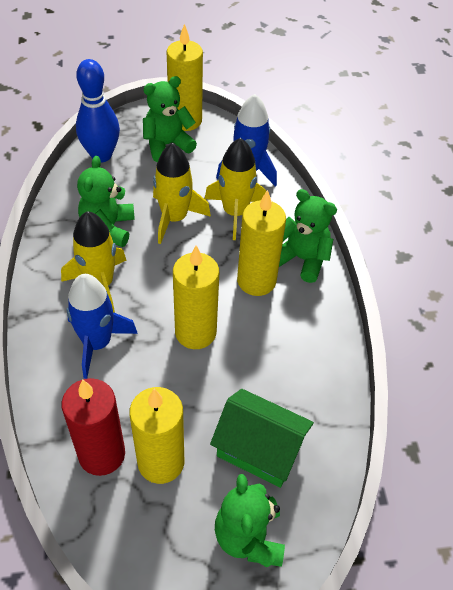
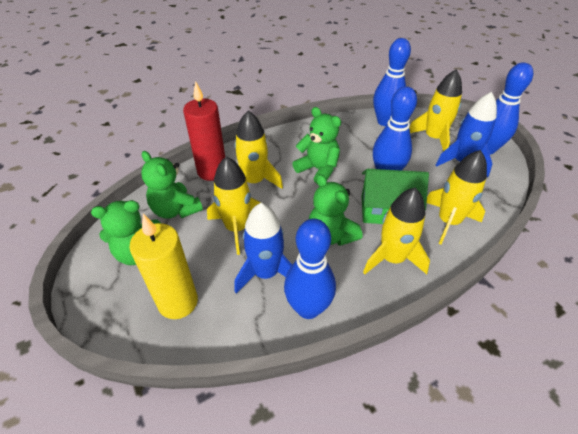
blue bowling pin: [76,59,120,162] = 1 -> [284,218,336,319] [373,38,411,126] [373,86,417,170] [487,62,533,154] = 4
yellow candle: [129,387,184,484] [167,24,203,131] [173,245,219,349] [237,190,286,296] = 4 -> [129,214,198,319] = 1
yellow rocket: [61,211,126,313] [153,143,211,244] [205,138,266,240] = 3 -> [207,156,261,255] [235,110,283,189] [363,188,430,274] [409,69,462,152] [427,150,487,245] = 5

